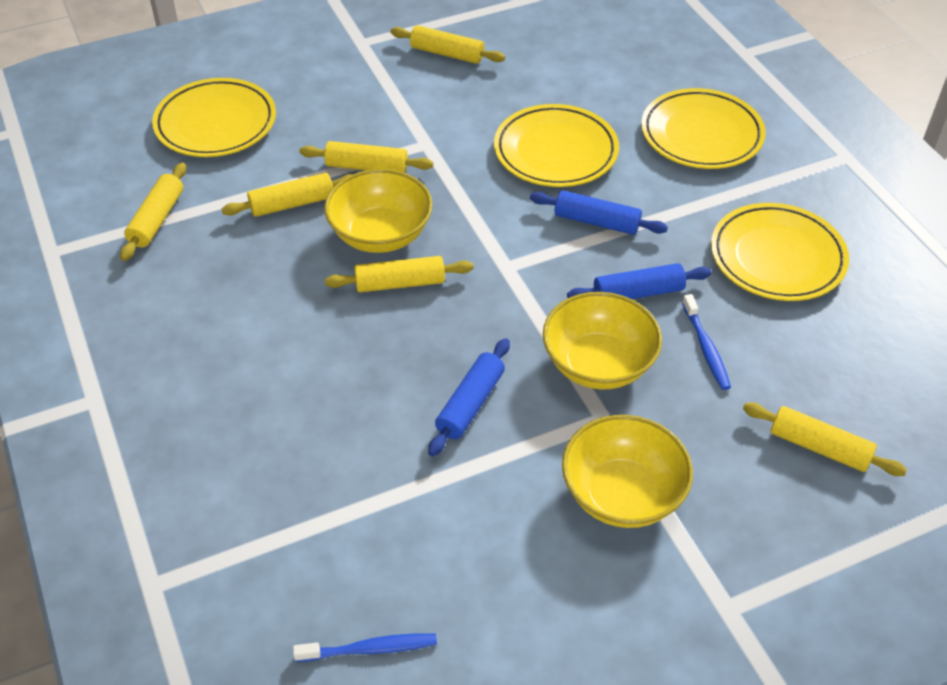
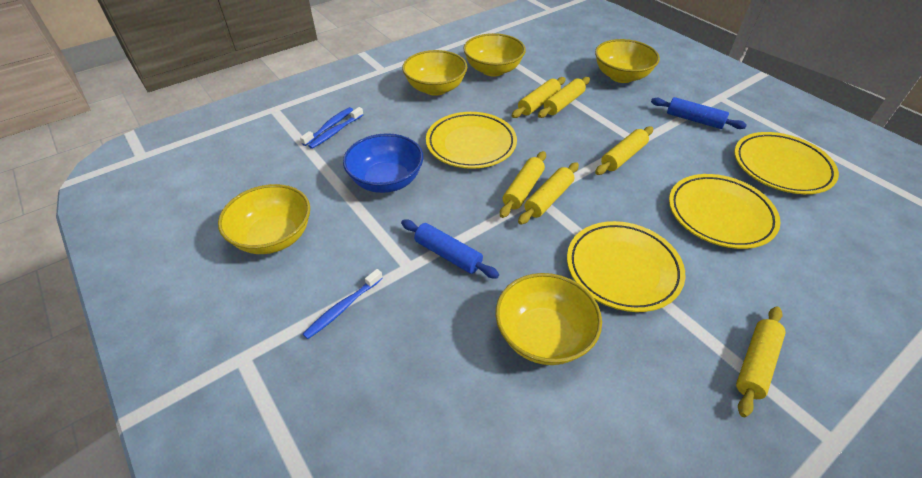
blue bowl: none = 0 -> [343,133,423,193] = 1
blue rolling pin: [428,338,510,457] [530,190,668,235] [567,263,712,299] = 3 -> [401,220,499,279] [651,97,747,129] = 2
blue toothbrush: [293,633,437,662] [682,294,731,390] = 2 -> [300,107,353,146] [303,269,383,339] [308,107,364,149] = 3
yellow bowl: [324,169,433,253] [543,292,662,390] [562,415,693,528] = 3 -> [218,184,310,254] [402,50,467,96] [464,33,526,77] [495,273,602,365] [595,39,660,83] = 5

